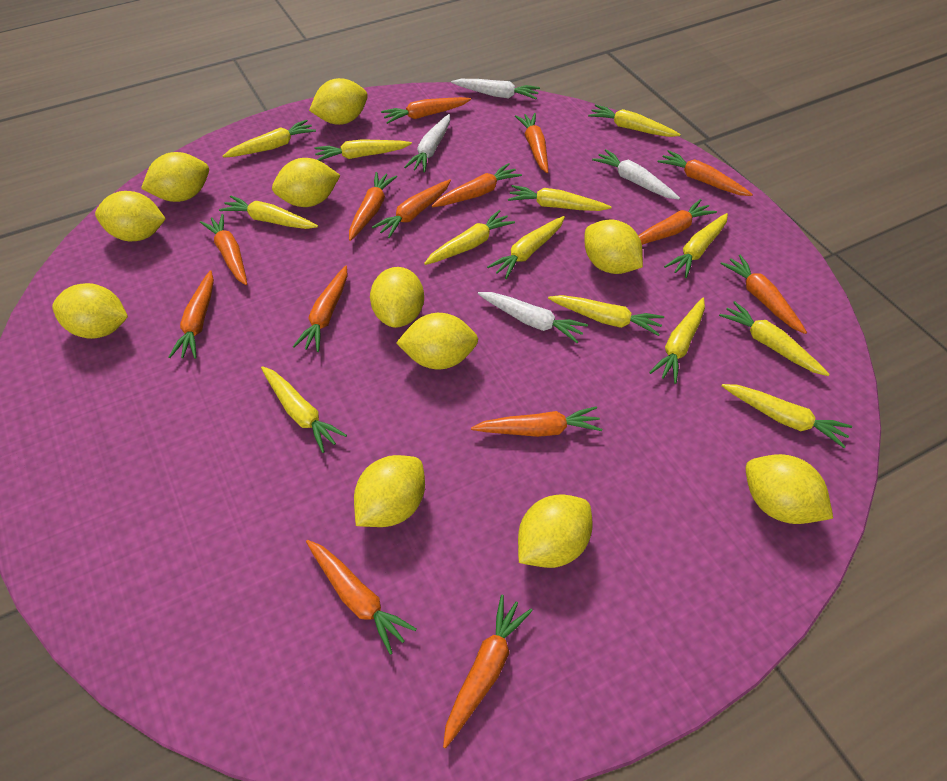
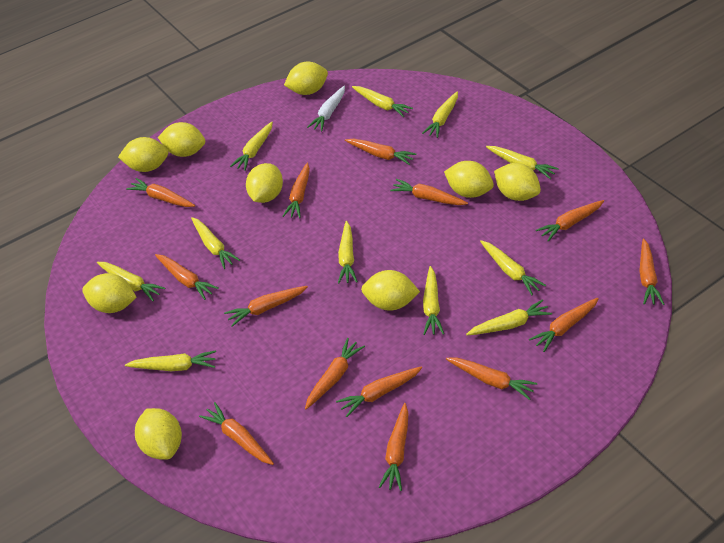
white carrot: [404,114,450,173] [451,79,540,99] [478,292,588,343] [592,149,680,200] = 4 -> [307,86,345,131] = 1
yellow carrot: [219,195,318,229] [222,120,316,158] [261,366,347,453] [314,139,412,161] [424,210,515,265] [487,216,565,279] [508,185,612,211] [548,295,664,336] [588,104,681,137] [649,298,705,384] [664,213,728,278] [719,301,830,376] [722,384,852,448] = 13 -> [97,262,166,301] [125,350,216,371] [191,217,240,269] [230,122,273,171] [338,221,358,284] [352,86,413,117] [422,91,458,138] [423,266,444,335] [466,299,552,335] [480,240,546,295] [486,146,559,179] = 11
yellow lemon: [52,283,128,339] [95,191,166,241] [141,152,209,202] [272,158,340,207] [309,78,368,125] [354,455,425,527] [370,267,424,328] [396,313,478,370] [518,495,593,568] [584,219,643,274] [746,454,833,524] = 11 -> [82,273,137,313] [118,137,168,172] [135,408,182,460] [158,122,205,157] [246,163,283,203] [284,62,328,95] [361,270,420,311] [444,161,494,198] [494,163,541,201] = 9

